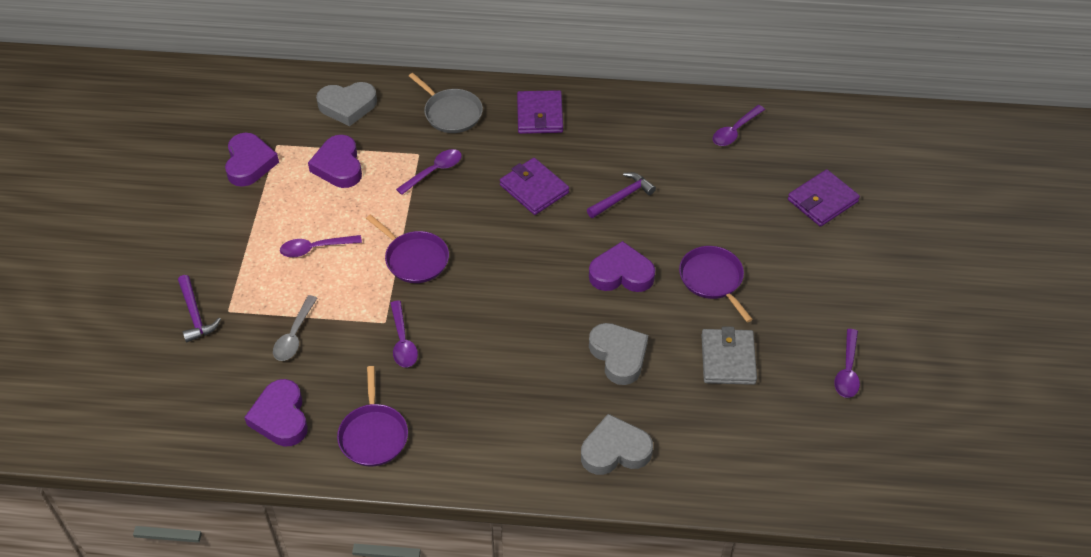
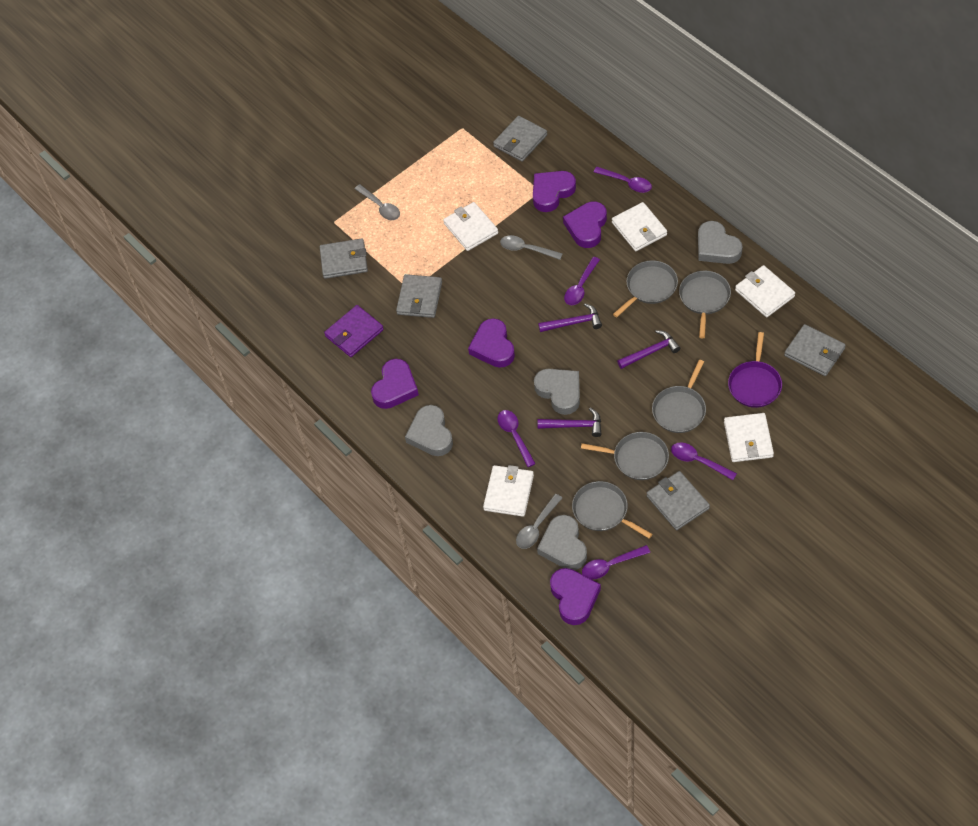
grey heart: [316,82,377,126] [581,414,653,475] [589,323,648,385] = 3 -> [405,405,453,456] [534,369,580,415] [537,515,587,570] [698,221,743,264] = 4
grey pan: [409,73,483,133] = 1 -> [572,481,652,539] [581,432,669,480] [613,260,678,317] [652,360,706,433] [679,271,731,338] = 5
grey spoon: [273,295,317,361] = 1 -> [355,184,400,220] [500,235,563,260] [516,494,562,549] = 3
grey wallet: [702,326,757,385] = 1 -> [320,238,368,279] [396,274,442,318] [493,116,547,162] [647,471,710,530] [784,324,846,376] = 5
purple hammer: [178,275,221,342] [587,172,656,218] = 2 -> [537,408,602,437] [538,303,602,332] [617,330,680,369] = 3
purple heart: [225,133,279,187] [244,379,308,447] [308,135,362,188] [589,241,655,292] = 4 -> [371,359,419,409] [468,318,515,368] [533,171,576,212] [550,568,601,625] [563,202,607,248] = 5
purple pan: [337,366,408,466] [366,214,449,283] [679,246,753,322] = 3 -> [728,332,782,408] = 1
purple wallet: [500,158,569,215] [517,90,563,134] [788,169,860,227] = 3 -> [324,305,384,357] = 1
white wallet: none = 0 -> [443,202,498,251] [483,465,534,517] [612,202,667,251] [724,413,774,462] [735,265,795,317] = 5

